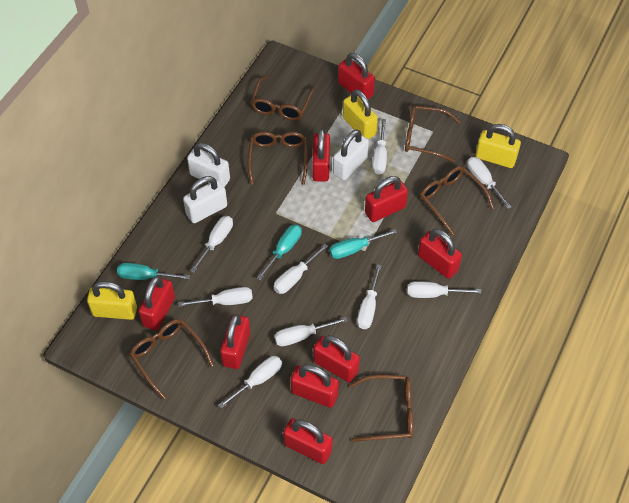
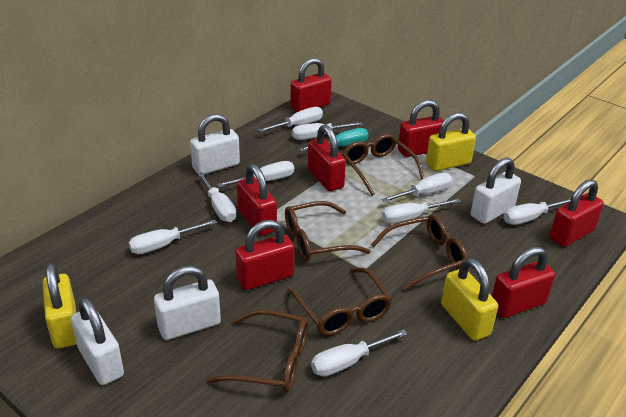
brown glasses: [130,319,214,399] [248,132,308,185] [251,75,315,121] [350,375,413,442] [405,105,461,162] [420,166,494,236] = 6 -> [207,309,308,393] [285,201,370,261] [287,267,392,336] [342,134,424,196] [371,215,467,291] = 5
red padlock: [138,276,175,331] [220,314,250,369] [283,418,333,464] [291,364,339,408] [312,129,330,182] [313,335,360,382] [338,53,375,99] [365,176,408,222] [418,229,462,279] = 9 -> [235,220,295,290] [237,164,277,236] [290,58,332,112] [308,125,346,191] [398,100,444,157] [492,247,555,318] [550,179,604,247] = 7
turquoise screwdriver: [117,263,190,280] [257,224,302,280] [329,229,397,259] = 3 -> [299,128,368,151] = 1
white padlock: [183,176,227,223] [187,143,230,187] [333,130,369,180] = 3 -> [71,297,124,385] [154,266,221,340] [190,114,240,174] [471,157,521,224] = 4

